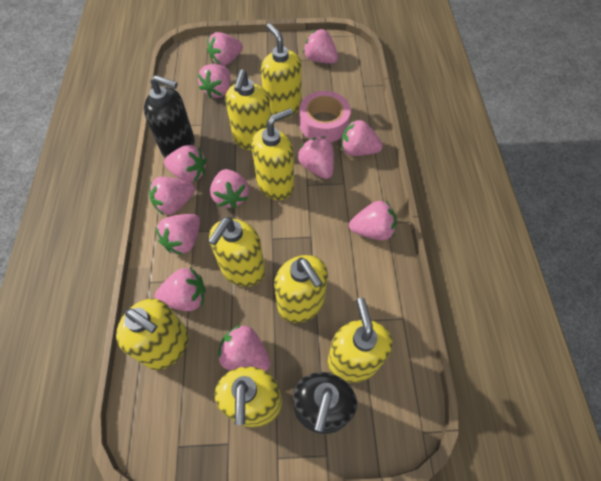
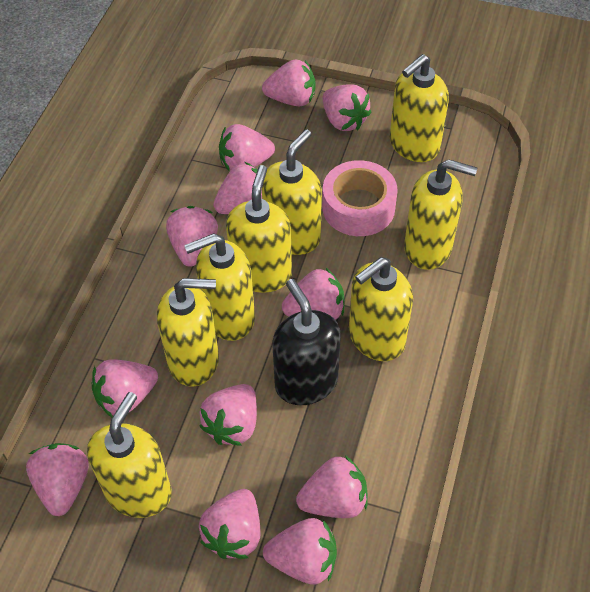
black soap dispenser: [144,75,195,158] [293,372,357,434] = 2 -> [272,279,341,405] = 1

